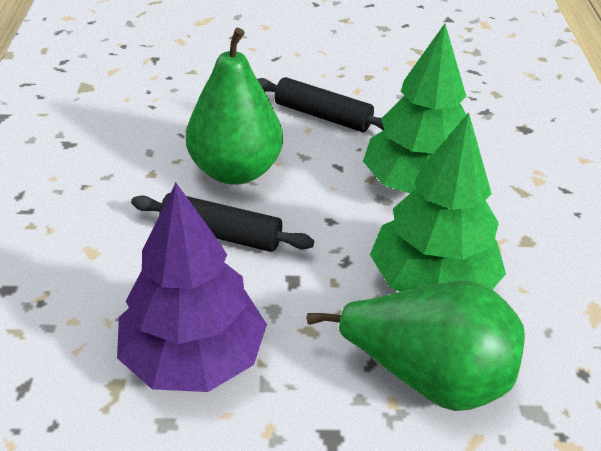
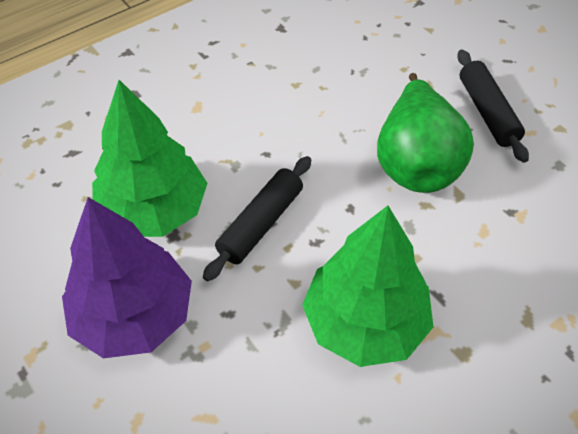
green pear: [186,28,283,185] [306,280,525,411] = 2 -> [377,73,474,193] = 1

